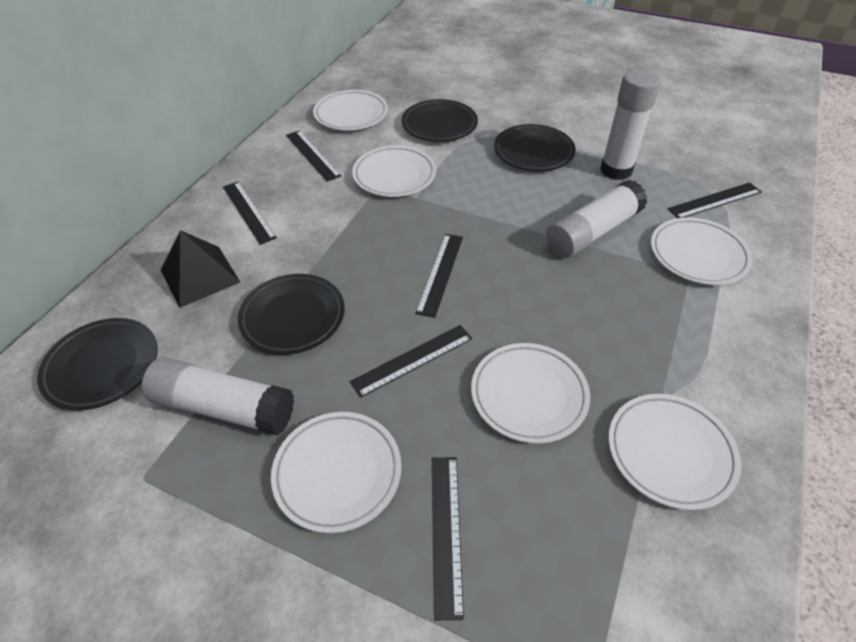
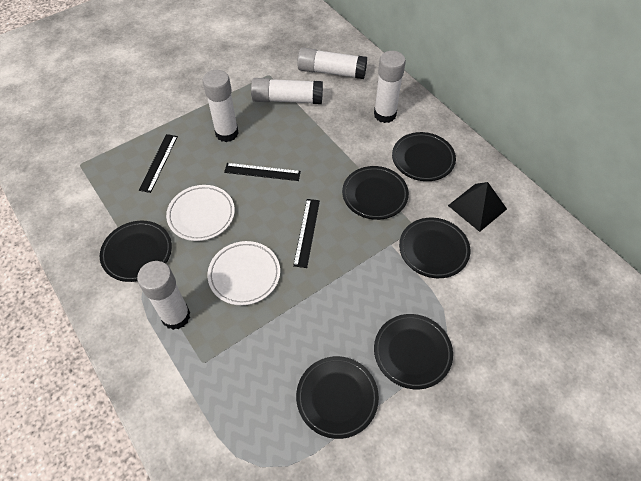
black plate: [37,318,158,411] [238,274,345,355] [402,99,478,142] [494,124,576,171] = 4 -> [100,221,172,282] [296,356,379,439] [342,166,409,220] [374,314,453,389] [392,132,456,181] [399,218,470,278] = 6
black ruler: [223,181,277,245] [286,130,341,182] [349,325,472,398] [415,234,463,318] [432,457,464,620] [668,182,762,218] = 6 -> [139,134,178,193] [224,163,301,181] [293,199,320,268] = 3
white glue stick: [141,357,294,436] [546,180,647,258] [600,69,661,180] = 3 -> [137,261,190,330] [203,70,239,142] [251,78,323,104] [297,47,367,79] [374,51,406,123] = 5
white plate: [271,412,402,533] [313,90,388,131] [352,145,436,197] [471,343,590,443] [608,394,741,510] [651,217,753,285] = 6 -> [166,185,235,241] [207,241,280,305] = 2

